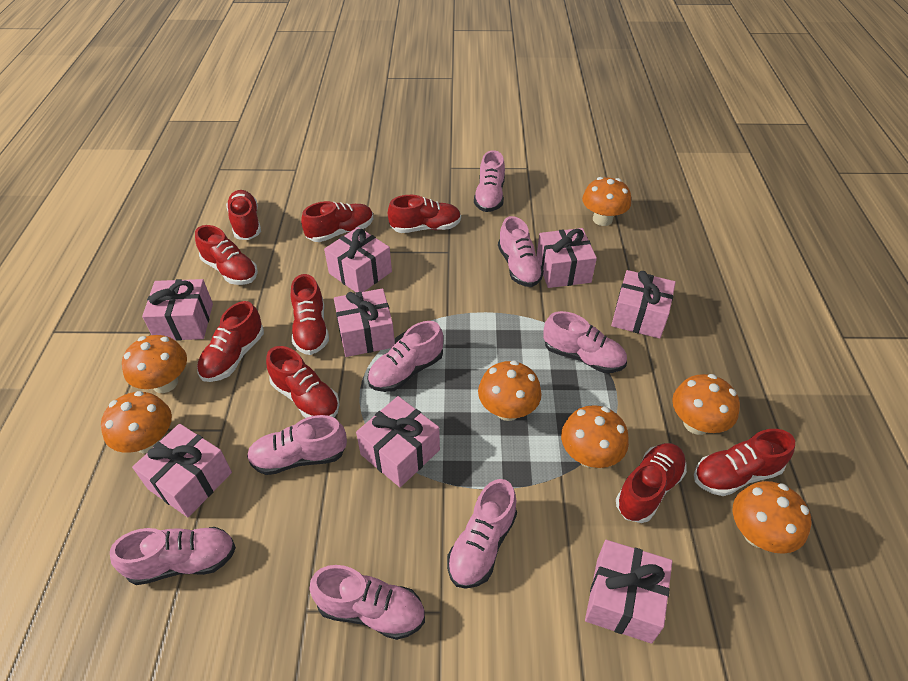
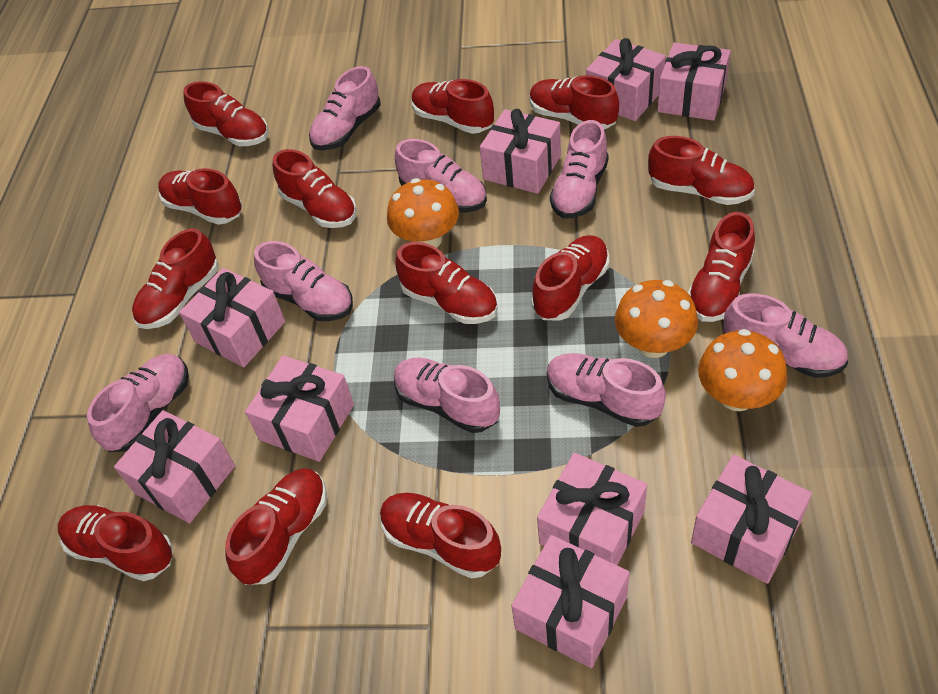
orange mushroom: [101,391,172,453] [122,335,187,393] [478,360,542,421] [561,405,629,468] [582,177,631,226] [672,374,740,435] [732,481,811,554] = 7 -> [387,178,459,248] [615,280,698,358] [698,329,787,411] = 3
pink gift: [132,424,232,517] [142,279,213,341] [324,227,392,292] [334,288,395,357] [356,396,440,487] [537,228,597,288] [585,540,672,644] [611,270,676,339] = 8 -> [114,410,235,524] [179,268,285,367] [245,355,354,462] [480,109,561,194] [511,535,629,668] [537,453,647,566] [586,38,666,121] [657,42,731,121] [691,455,812,584] = 9
red shoe: [195,225,258,285] [197,301,264,382] [226,190,261,240] [266,346,340,418] [291,274,329,355] [301,201,373,242] [388,195,461,233] [616,443,687,523] [694,429,795,496] = 9 -> [58,505,173,581] [132,228,219,329] [158,168,243,225] [183,81,268,146] [225,468,327,585] [273,149,357,228] [380,493,501,579] [395,242,498,324] [412,79,494,134] [530,75,619,130] [532,235,609,321] [648,136,755,205] [688,212,755,322] = 13

